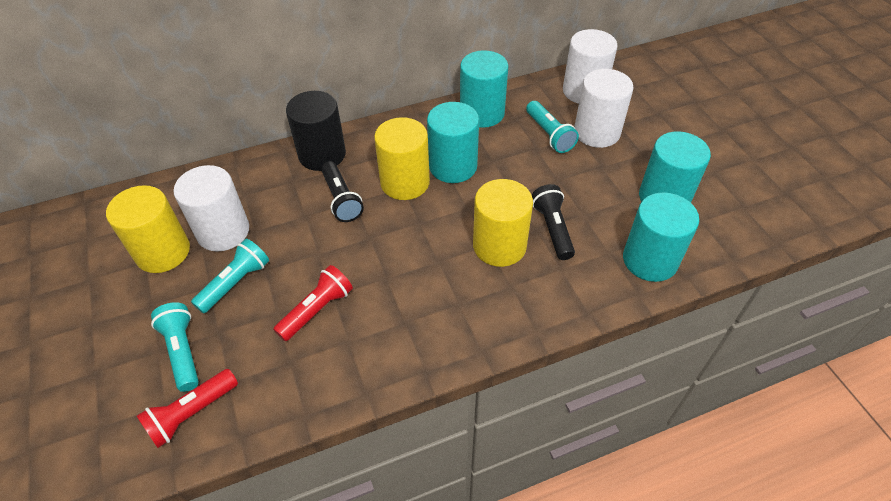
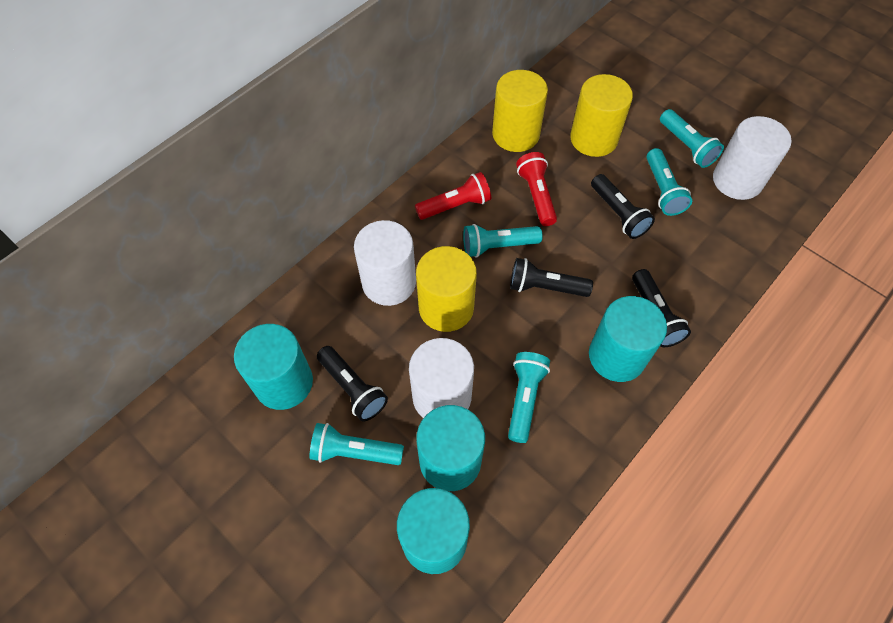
black cylinder: [286,91,346,171] = 1 -> none = 0
black flashlight: [321,161,364,222] [532,184,575,260] = 2 -> [317,346,388,421] [510,258,593,297] [591,174,655,239] [632,269,691,347] = 4
turquoise flashlight: [151,302,199,392] [191,239,269,313] [526,101,579,153] = 3 -> [309,423,404,465] [463,224,543,258] [508,352,550,443] [646,148,692,216] [660,109,724,168] = 5

